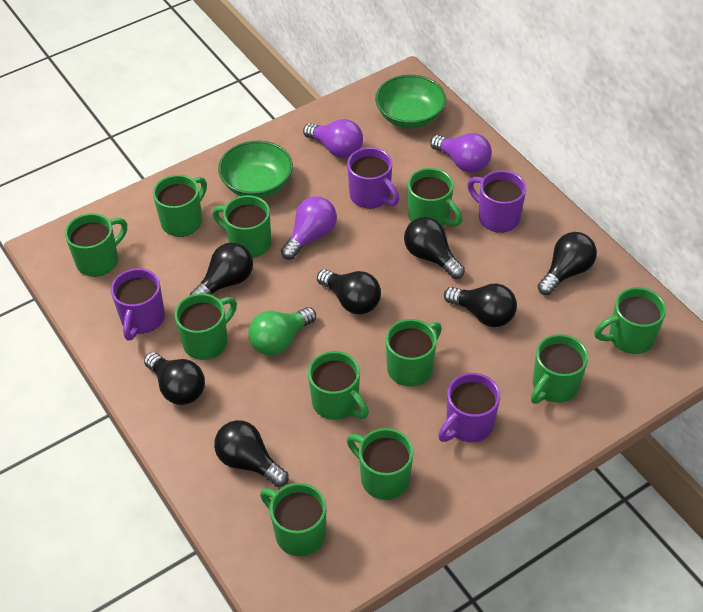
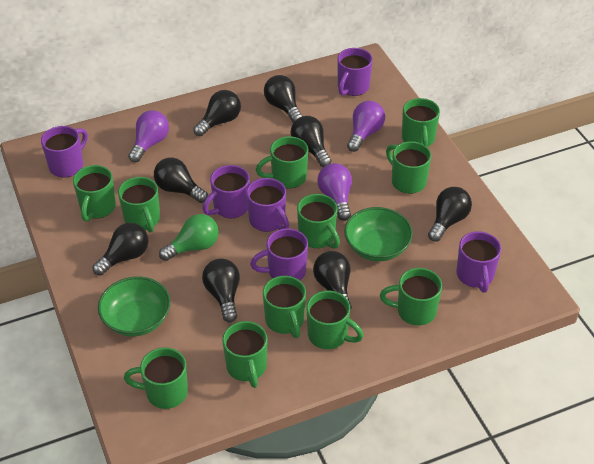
black light bulb: [144,352,205,405] [190,242,253,295] [214,420,289,487] [317,269,381,314] [404,217,465,279] [444,284,517,327] [538,232,597,295] = 7 -> [92,223,149,276] [154,158,208,203] [193,90,241,136] [202,258,240,322] [264,75,303,123] [291,116,332,167] [313,251,352,310] [428,187,472,242] = 8
purple mug: [111,268,165,341] [347,147,399,209] [438,373,500,442] [467,170,526,233] = 4 -> [41,126,88,178] [203,165,250,218] [246,178,289,232] [250,228,308,280] [337,48,373,96] [456,231,501,293] = 6

